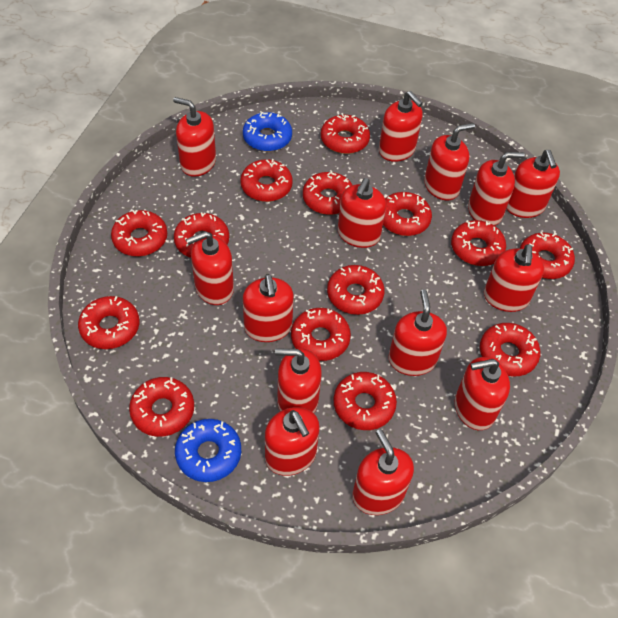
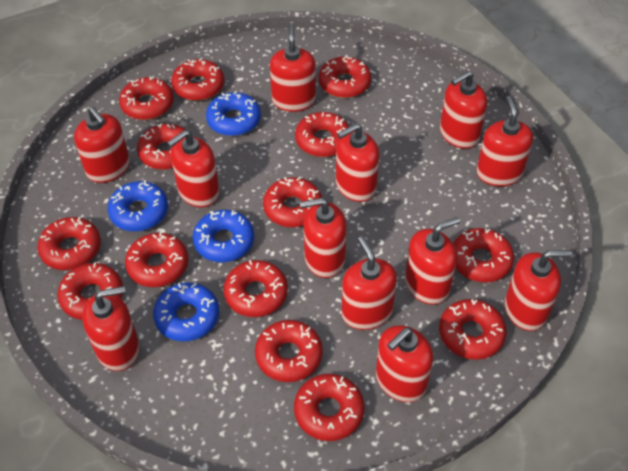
blue donut: [175,419,241,482] [243,111,292,152] = 2 -> [108,180,168,231] [153,282,219,341] [193,210,254,262] [206,91,261,136] = 4
red soap dispenser: [173,97,216,177] [186,231,234,305] [243,274,294,342] [265,407,320,476] [275,348,322,413] [338,178,386,248] [352,429,414,515] [379,91,423,162] [389,289,447,376] [424,123,475,200] [455,357,510,430] [468,152,525,226] [484,244,544,312] [506,150,560,218] = 14 -> [74,107,130,183] [82,286,140,371] [167,130,219,207] [270,24,316,112] [300,198,347,278] [336,123,379,202] [341,236,397,330] [376,325,433,402] [405,217,460,305] [440,71,487,149] [476,96,533,186] [505,250,573,331] = 12

